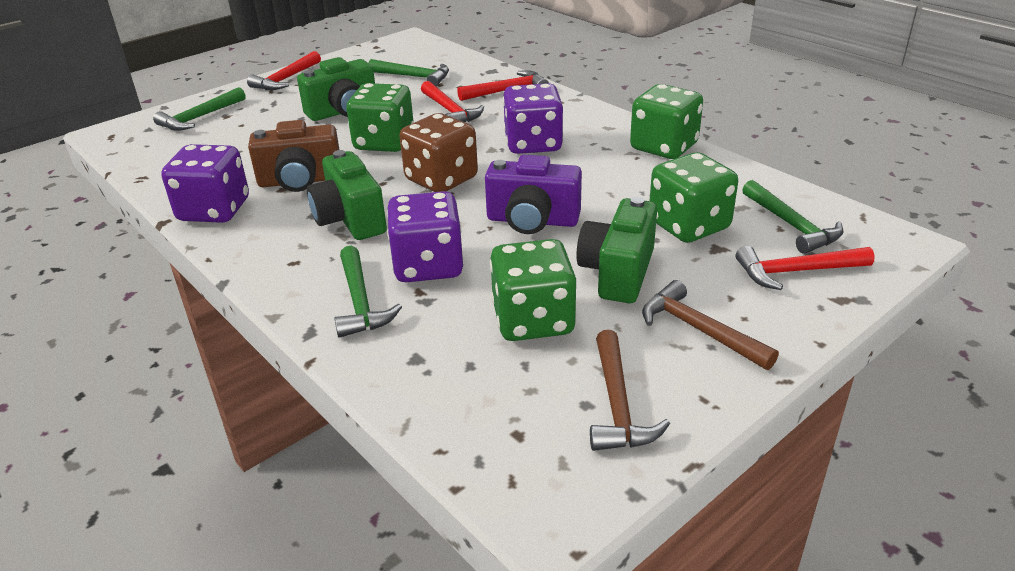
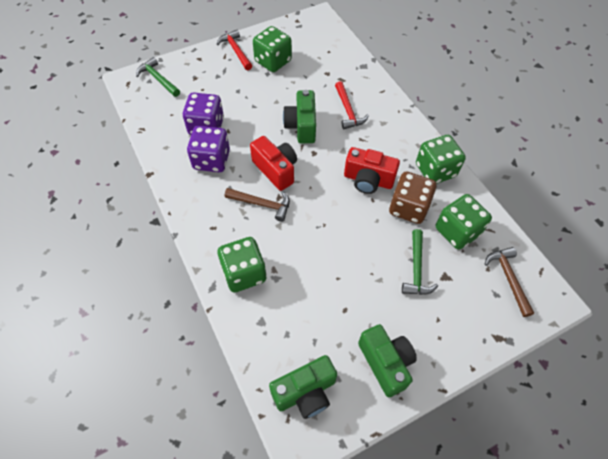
brown camera: [248,120,340,192] = 1 -> none = 0
green hammer: [153,87,246,131] [334,246,402,338] [368,59,449,86] [742,180,844,254] = 4 -> [136,57,180,97] [402,229,438,295] = 2
purple camera: [485,155,582,234] = 1 -> none = 0
purple dice: [161,144,249,223] [387,191,463,282] [503,83,563,154] = 3 -> [183,92,224,135] [187,126,230,172] = 2
red camera: none = 0 -> [250,136,297,191] [344,147,400,194] = 2
red hammer: [247,51,321,90] [421,81,484,122] [457,70,549,101] [736,246,875,290] = 4 -> [217,30,252,70] [335,81,369,129] = 2

